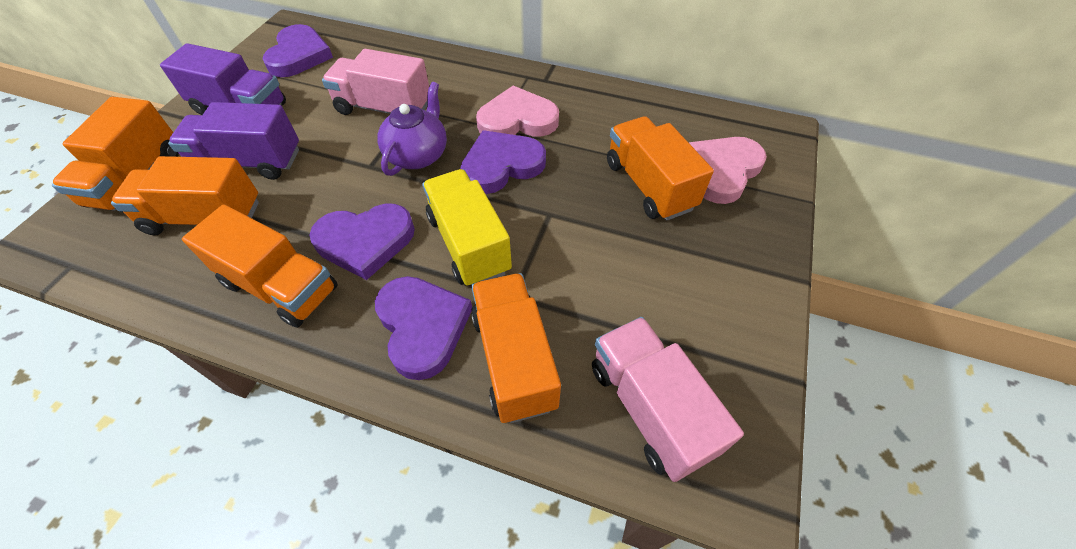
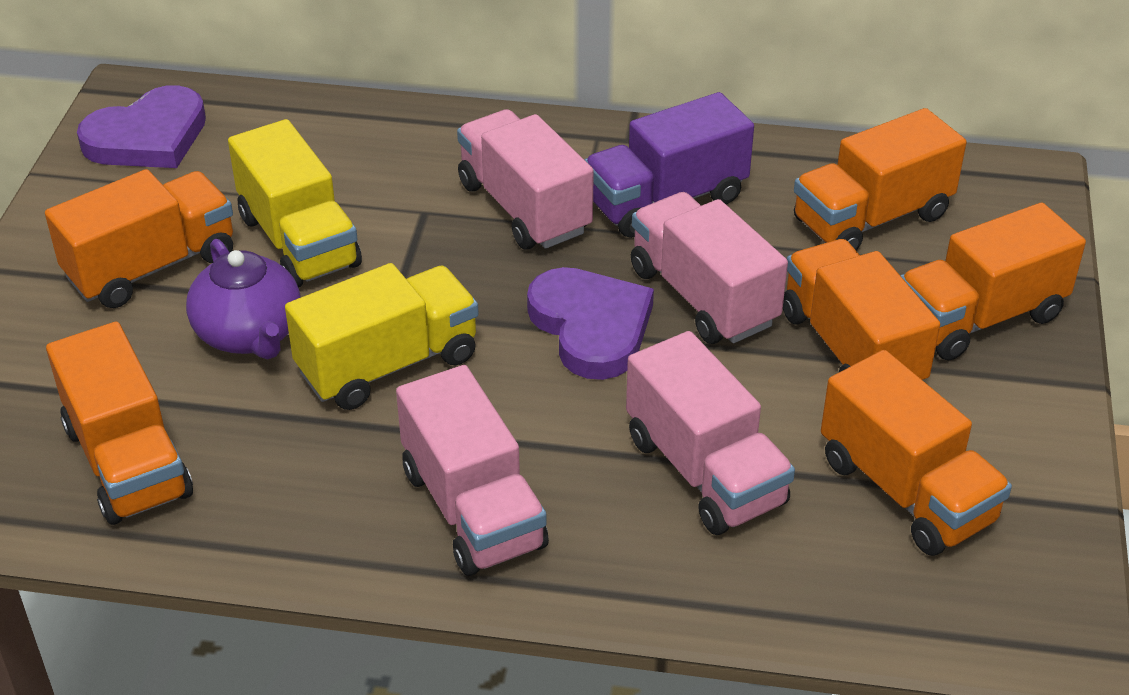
orange truck: [52,97,179,212] [111,156,259,235] [182,204,338,328] [471,273,561,423] [607,116,714,221] = 5 -> [45,169,233,308] [46,322,193,525] [783,239,940,380] [794,108,967,250] [821,350,1012,556] [901,203,1086,361] = 6
pink heart: [476,86,559,137] [689,137,767,204] = 2 -> none = 0
pink truck: [322,49,429,115] [592,317,744,482] = 2 -> [396,365,549,576] [457,109,594,250] [626,331,795,535] [631,192,788,344] = 4
purple heart: [263,24,333,77] [310,204,415,280] [375,276,472,380] [460,130,546,194] = 4 -> [77,85,206,168] [527,267,654,380] = 2
purple truck: [160,43,286,115] [168,102,299,180] = 2 -> [584,92,754,238] = 1
yellow truck: [422,169,512,286] = 1 -> [228,119,362,288] [285,263,479,410] = 2

